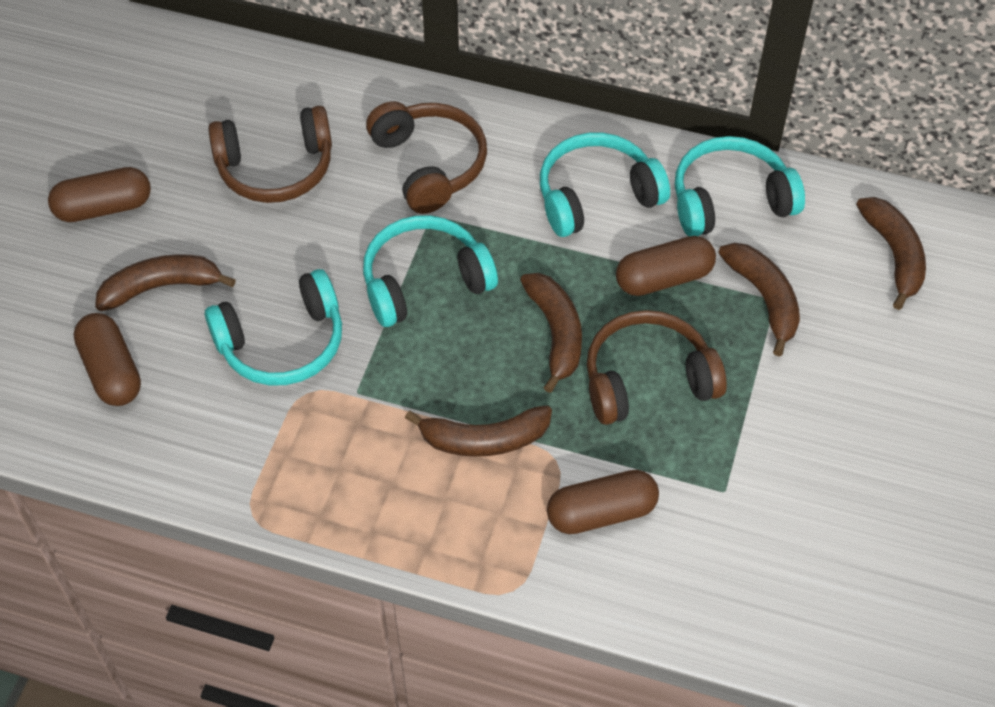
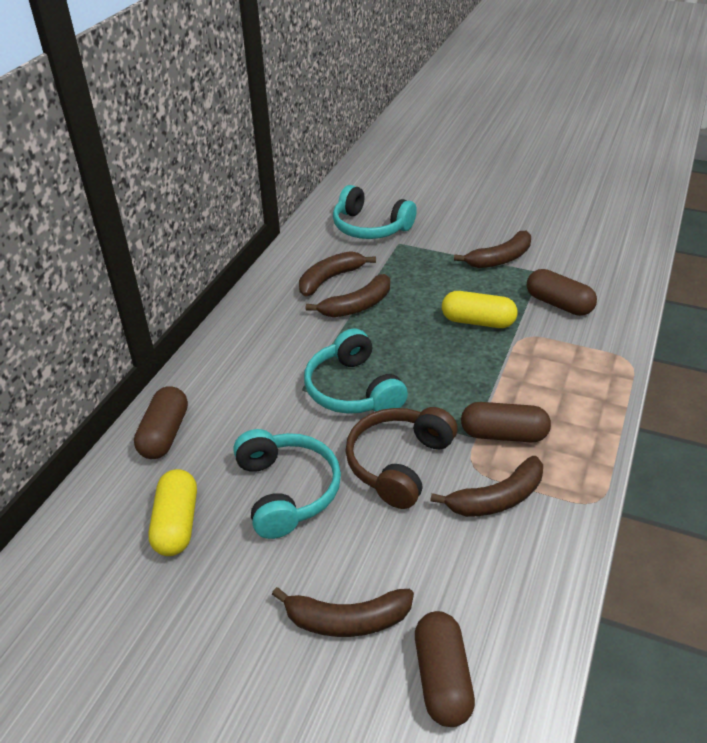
brown headphones: [208,106,332,203] [366,101,487,214] [587,310,727,425] = 3 -> [345,407,457,509] = 1
turquoise headphones: [205,269,342,386] [363,215,498,327] [540,133,670,237] [675,136,805,236] = 4 -> [233,429,341,539] [304,329,408,414] [333,185,417,239] = 3
yellow capsule: none = 0 -> [149,469,197,556] [442,291,517,328] = 2

